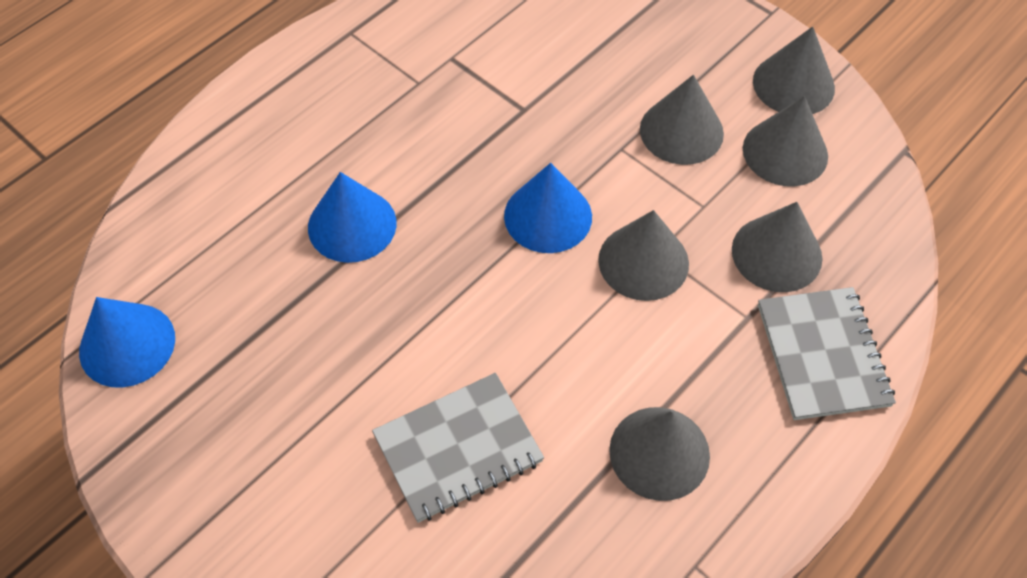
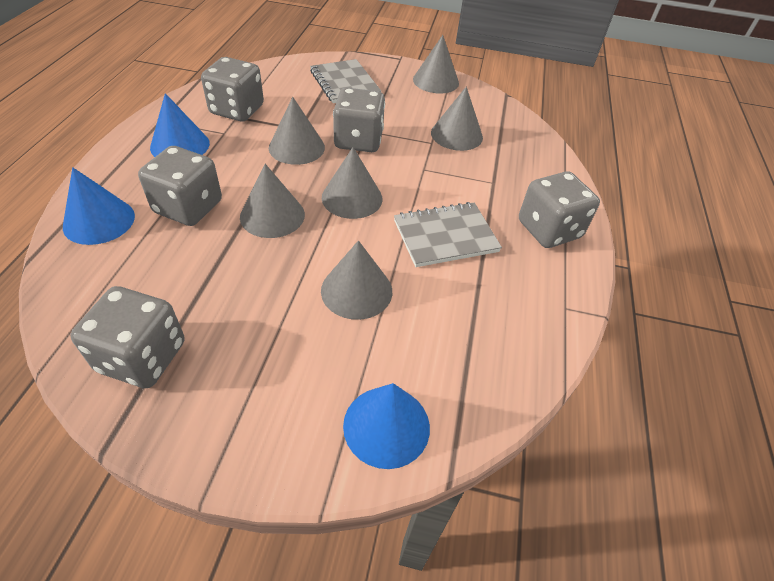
grey dice: none = 0 -> [70,286,185,388] [138,146,222,226] [201,57,264,121] [333,88,385,152] [519,171,600,248] = 5

